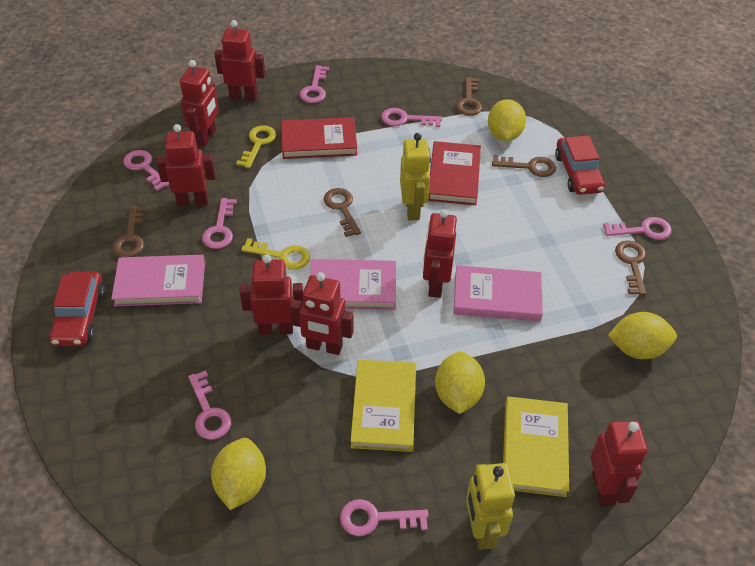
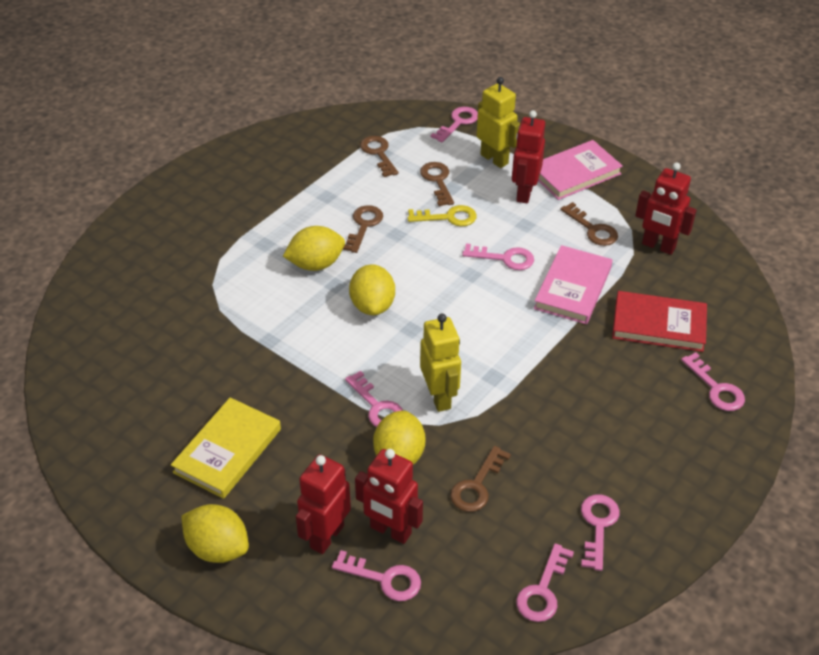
pink book: [111,255,205,307] [310,259,396,310] [453,265,543,322] = 3 -> [534,245,613,324] [538,140,623,200] = 2
red book: [281,117,357,159] [428,141,481,205] = 2 -> [612,291,707,352] = 1
red car: [49,272,105,346] [555,136,605,195] = 2 -> none = 0
red robot: [156,124,216,206] [180,60,219,147] [214,20,265,102] [239,254,303,335] [290,272,354,355] [423,209,457,298] [590,421,648,507] = 7 -> [296,454,351,554] [355,449,423,544] [512,110,545,203] [635,162,697,255] = 4
yellow book: [350,360,416,452] [503,396,569,497] = 2 -> [171,397,281,499] = 1
yellow key: [236,125,276,168] [241,238,310,270] = 2 -> [408,205,477,226] = 1

